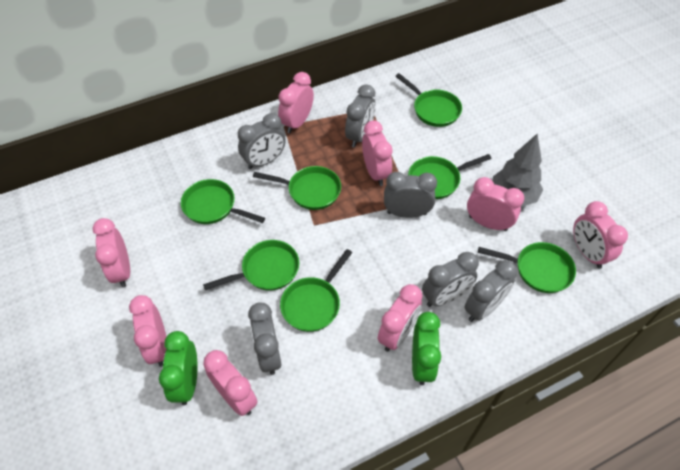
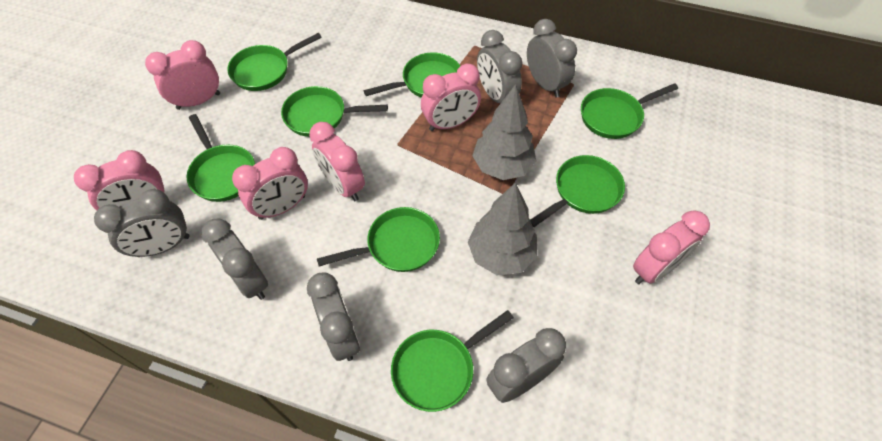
green clock: [159,331,197,405] [412,312,441,385] = 2 -> none = 0
green pan: [181,179,265,224] [203,240,299,291] [253,166,341,210] [280,249,352,332] [395,73,462,127] [408,154,492,199] [478,242,576,293] = 7 -> [186,114,255,202] [227,33,322,91] [281,86,388,137] [317,207,440,272] [364,53,460,98] [391,310,514,412] [530,155,625,227] [581,83,678,139] = 8
grey tree: [493,134,543,207] = 1 -> [468,183,538,275] [472,84,536,180] = 2
pink clock: [93,218,130,287] [129,295,166,367] [203,350,258,416] [278,72,314,133] [362,121,393,186] [378,284,422,352] [467,177,524,231] [573,201,628,269] = 8 -> [74,150,164,210] [145,40,220,110] [232,147,308,220] [309,122,365,201] [421,64,481,131] [633,211,710,284] = 6

